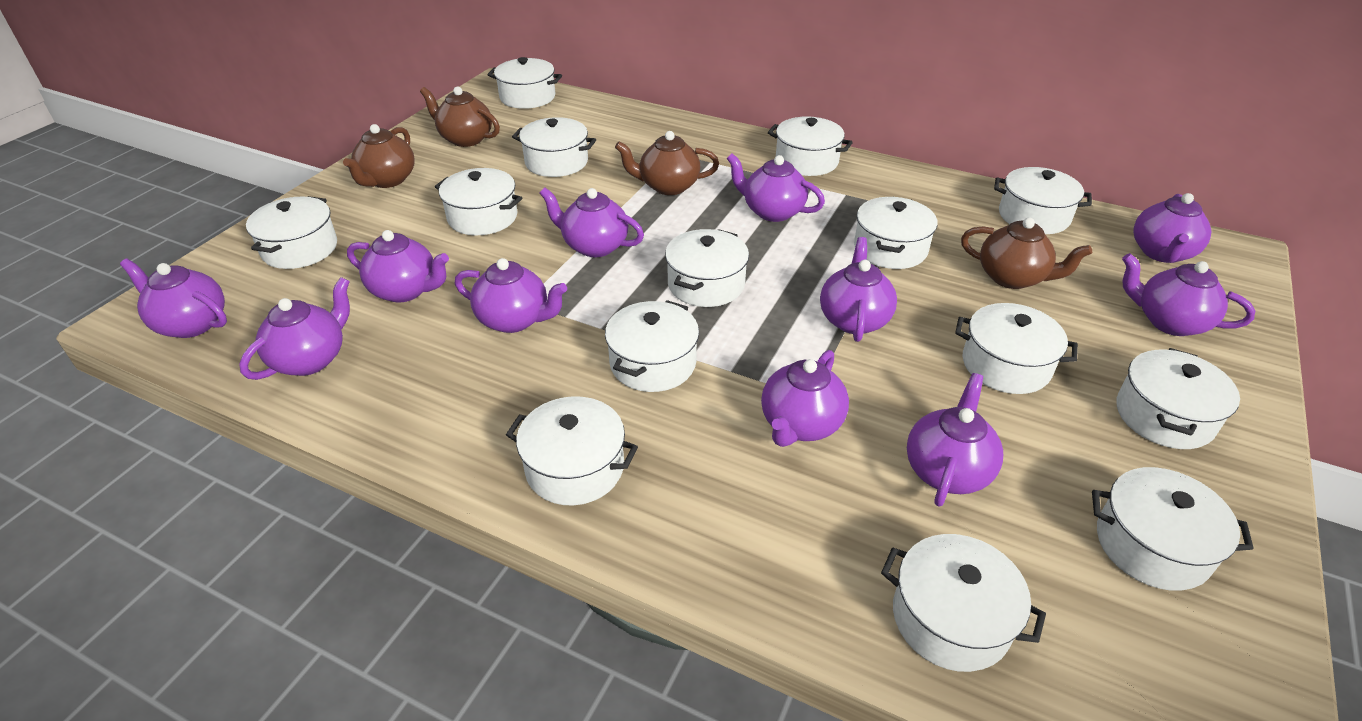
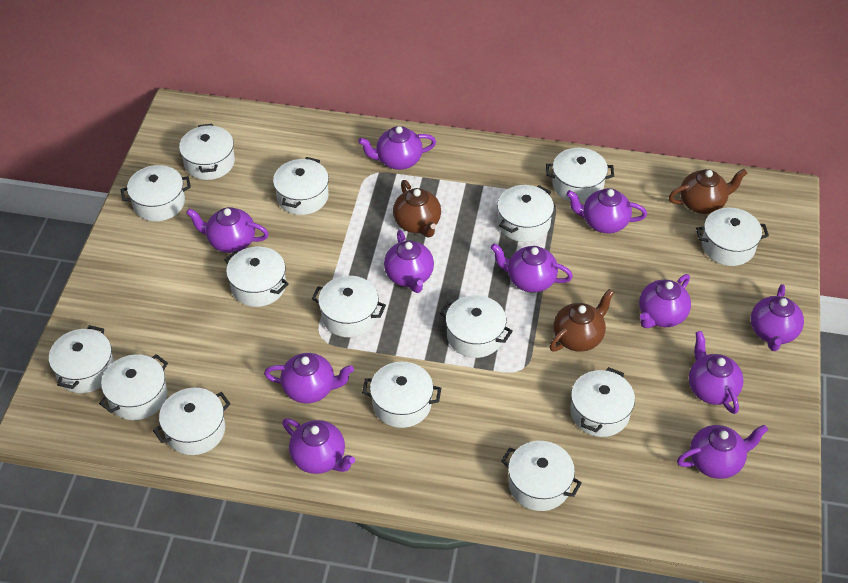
brown teapot: [343,124,415,188] [420,86,500,147] [615,131,719,195] [961,217,1092,289] = 4 -> [393,180,441,237] [549,289,614,352] [669,169,747,214] = 3
white pot: [246,196,337,269] [435,168,522,235] [488,57,562,109] [506,396,638,505] [512,117,596,177] [605,300,699,392] [665,229,749,307] [768,117,853,176] [854,196,937,269] [881,534,1046,672] [955,303,1078,394] [994,167,1092,234] [1092,467,1254,591] [1117,348,1240,449] = 14 -> [49,325,114,393] [99,354,168,420] [121,165,191,221] [153,388,231,455] [179,124,235,180] [225,246,289,307] [273,157,329,215] [311,276,386,337] [362,362,441,428] [440,295,513,358] [497,185,554,242] [501,441,582,511] [546,148,614,203] [570,367,635,437] [696,208,769,266] = 15

